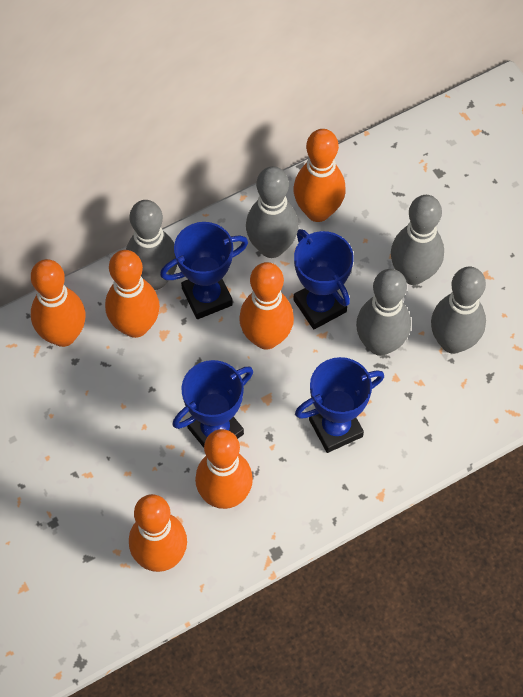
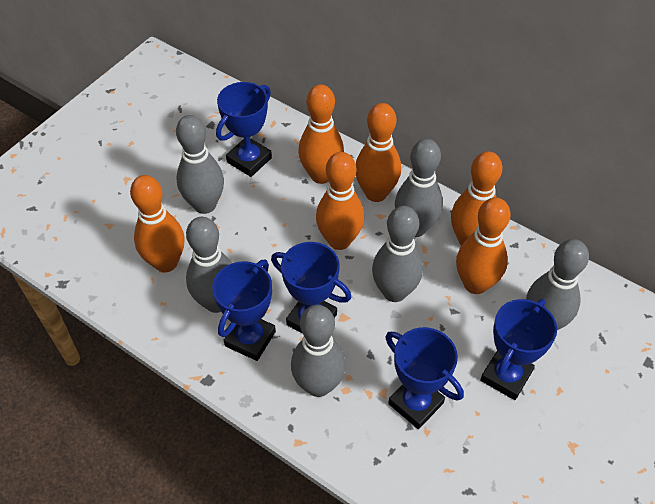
blue trophy: [160,222,248,319] [173,360,253,448] [293,229,354,329] [295,357,384,453] = 4 -> [212,260,276,361] [216,82,272,177] [271,242,352,333] [385,327,464,429] [480,299,557,400] = 5
grey bowling pin: [126,200,177,290] [246,166,299,258] [356,269,411,356] [391,195,444,285] [431,267,486,354] = 5 -> [176,115,224,214] [186,217,232,313] [291,305,346,397] [372,206,423,302] [395,139,443,237] [526,239,589,330] = 6

